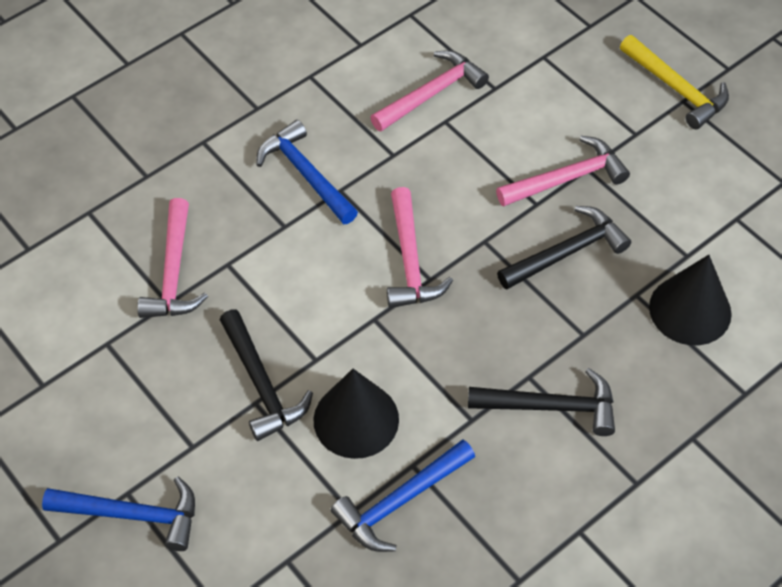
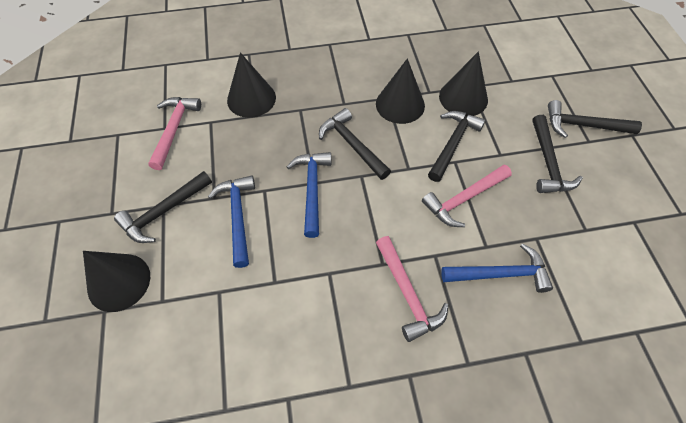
black cone: [313,369,399,459] [649,255,732,345] = 2 -> [83,251,150,312] [227,52,276,118] [376,58,425,124] [439,51,488,116] = 4
black hammer: [220,309,313,441] [468,368,615,436] [497,206,631,289] = 3 -> [114,171,212,243] [319,108,391,180] [428,111,485,182] [532,115,583,193] [548,100,642,138] = 5
pink hammer: [137,198,208,318] [370,50,489,131] [387,187,453,308] [496,136,630,207] = 4 -> [148,97,201,170] [376,236,449,342] [422,165,512,227] = 3
yellow hammer: [620,35,729,129] = 1 -> none = 0

